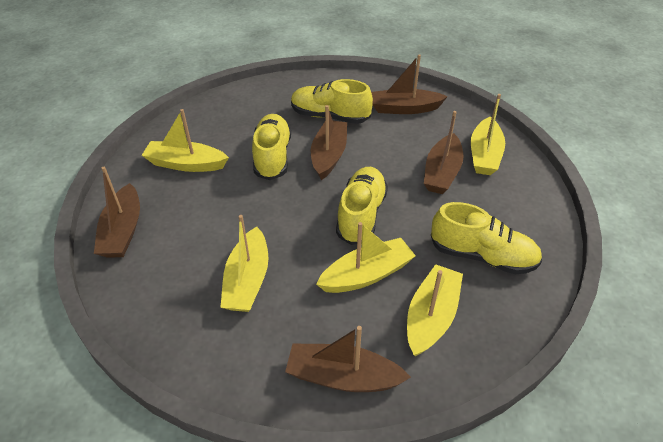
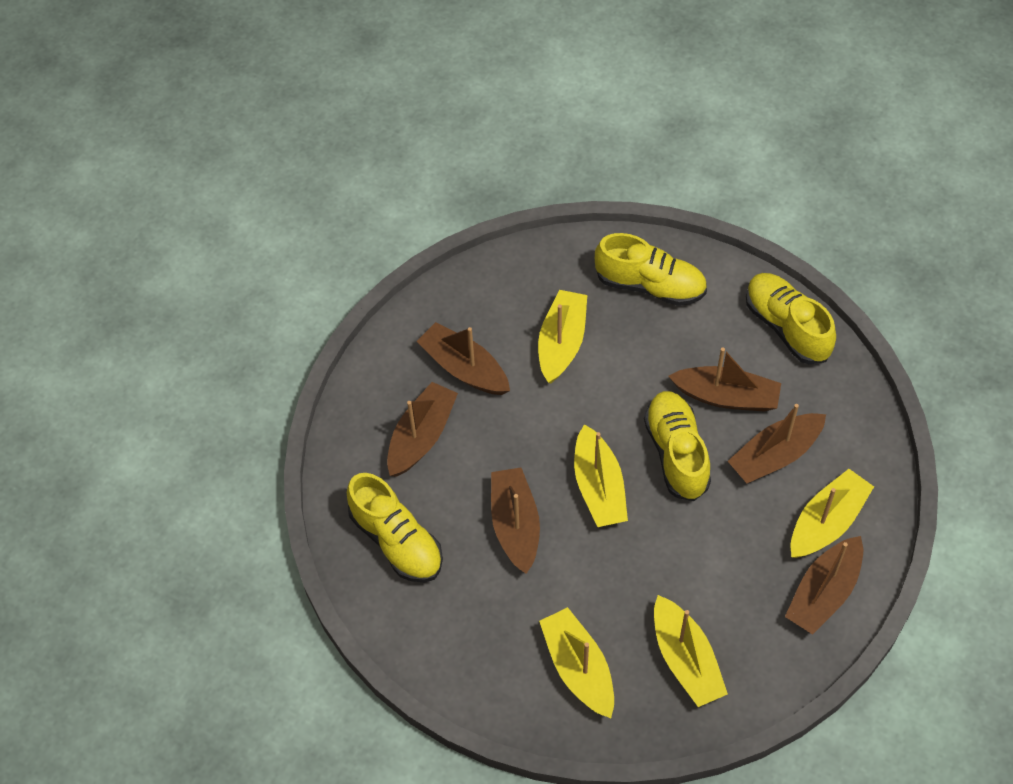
brown boat: [94,167,140,258] [285,326,411,392] [311,105,347,180] [371,54,448,114] [424,111,464,194] = 5 -> [387,382,458,476] [417,322,510,395] [491,467,540,574] [668,347,781,412] [728,404,826,483] [785,536,863,635] = 6

